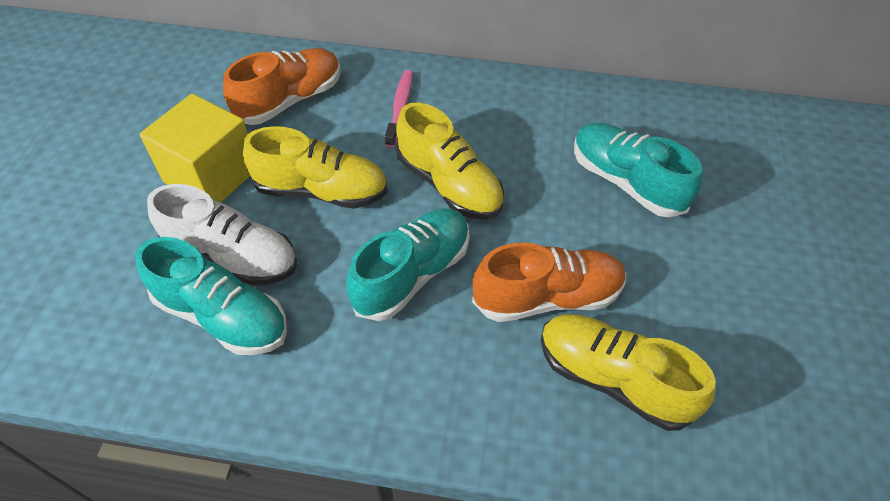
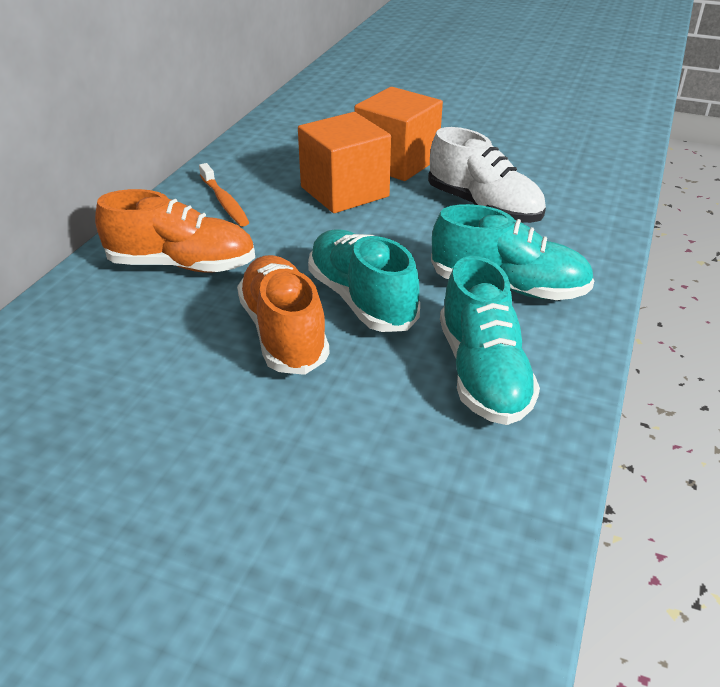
orange cube: none = 0 -> [298,112,391,213] [354,87,443,181] = 2
orange toothbrush: none = 0 -> [199,163,249,226] = 1
pink toothbrush: [385,70,413,147] = 1 -> none = 0
yellow cube: [140,94,250,203] = 1 -> none = 0
yellow shoe: [243,126,388,209] [396,103,504,220] [541,314,716,431] = 3 -> none = 0

